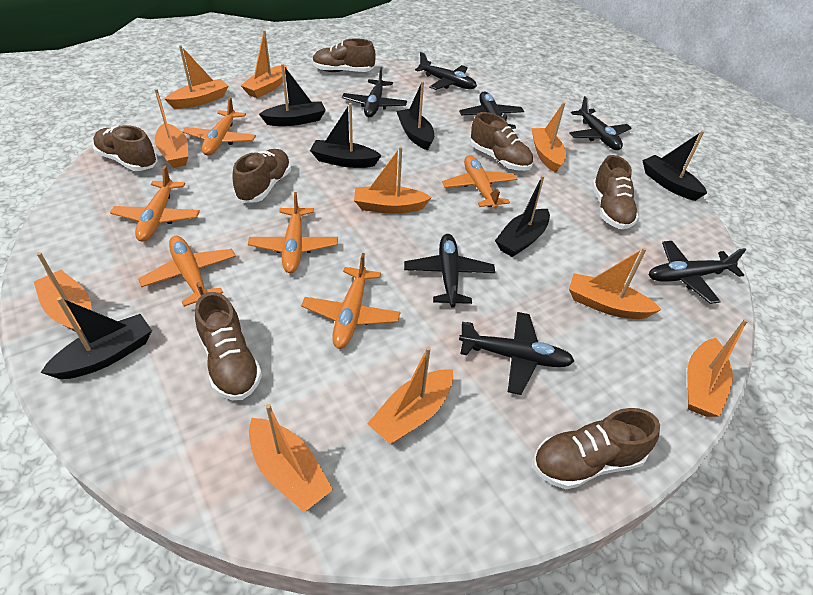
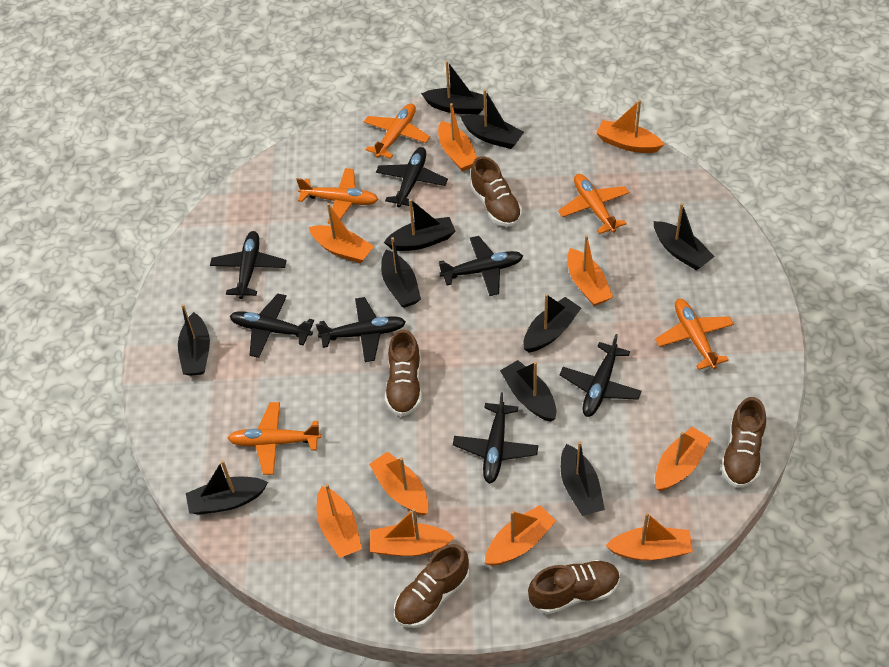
black boat: [40,297,152,379] [259,64,326,126] [310,103,382,168] [396,81,434,150] [495,175,550,257] [642,131,707,201] = 6 -> [178,304,210,376] [186,460,268,515] [381,237,421,308] [384,199,456,251] [421,61,487,115] [460,89,524,149] [500,360,556,422] [523,294,581,352] [561,441,605,516] [653,203,715,270] = 10
brown shoe: [93,125,158,171] [195,292,262,400] [232,149,291,203] [312,38,376,72] [470,112,533,171] [533,408,660,489] [592,155,639,229] = 7 -> [385,329,422,417] [394,544,469,628] [470,156,522,227] [528,560,620,614] [721,397,766,488] = 5
orange plane: [110,165,200,242] [138,236,236,307] [182,97,256,155] [248,192,338,273] [301,253,400,349] [442,155,517,209] = 6 -> [228,402,321,475] [296,168,379,224] [364,103,430,159] [558,174,629,234] [655,299,734,370] = 5

